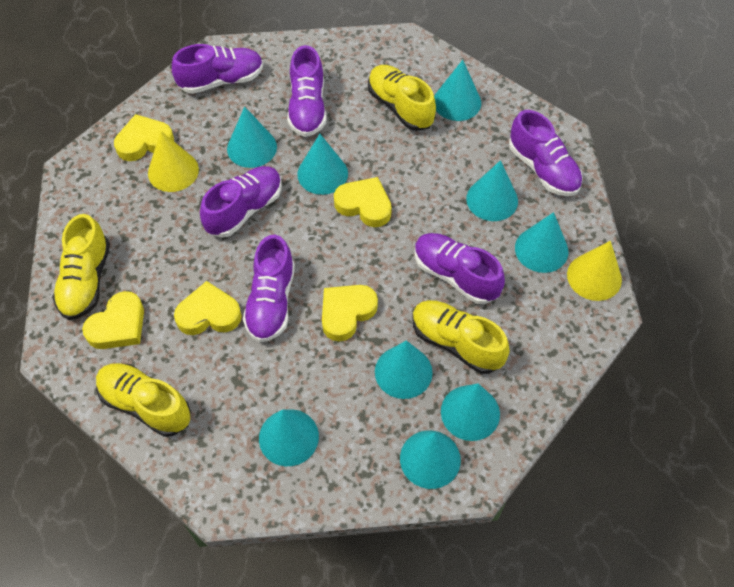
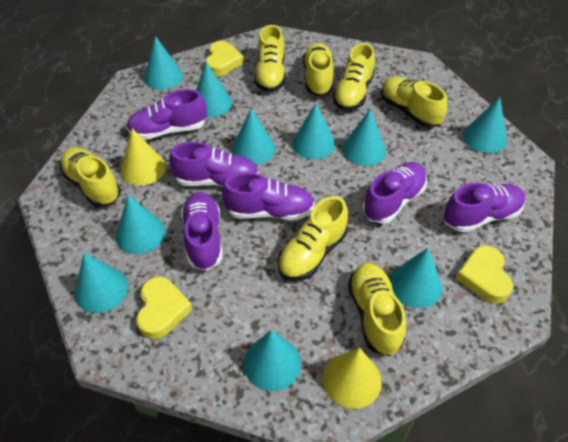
turquoise cone: [227,107,277,168] [259,409,319,466] [297,134,348,195] [375,340,433,399] [400,430,461,489] [434,60,481,121] [441,383,500,441] [466,160,518,221] [515,212,568,273] = 9 -> [75,253,128,313] [116,195,165,254] [144,36,183,90] [196,62,232,117] [232,108,275,165] [244,330,301,391] [292,103,335,159] [342,109,386,166] [390,248,442,308] [463,97,507,153] = 10
yellow heart: [82,291,144,349] [114,114,174,161] [174,281,242,335] [322,285,378,342] [334,177,392,227] = 5 -> [136,277,192,339] [205,41,244,76] [456,245,513,304] = 3
yellow shoe: [53,214,110,320] [96,363,191,437] [368,65,436,131] [412,300,510,374] = 4 -> [59,147,121,207] [254,25,286,92] [278,196,348,281] [303,43,334,96] [333,43,375,110] [348,263,406,356] [381,77,447,128] = 7

